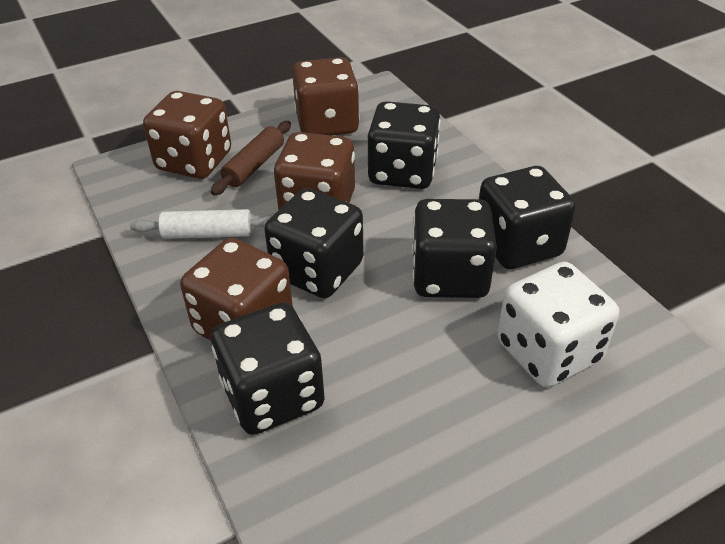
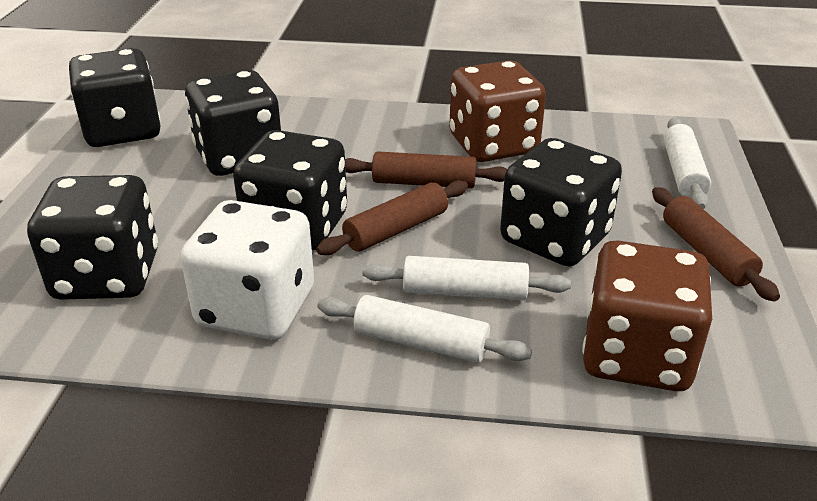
brown dice: [143,91,231,179] [180,238,293,341] [274,132,355,210] [292,57,360,136] = 4 -> [450,60,546,162] [582,240,712,391] = 2
brown rolling pin: [211,121,291,196] = 1 -> [316,180,468,255] [345,151,507,188] [652,187,780,301] = 3
white rolling pin: [130,209,272,239] = 1 -> [317,295,532,363] [363,256,571,300] [663,118,711,209] = 3

